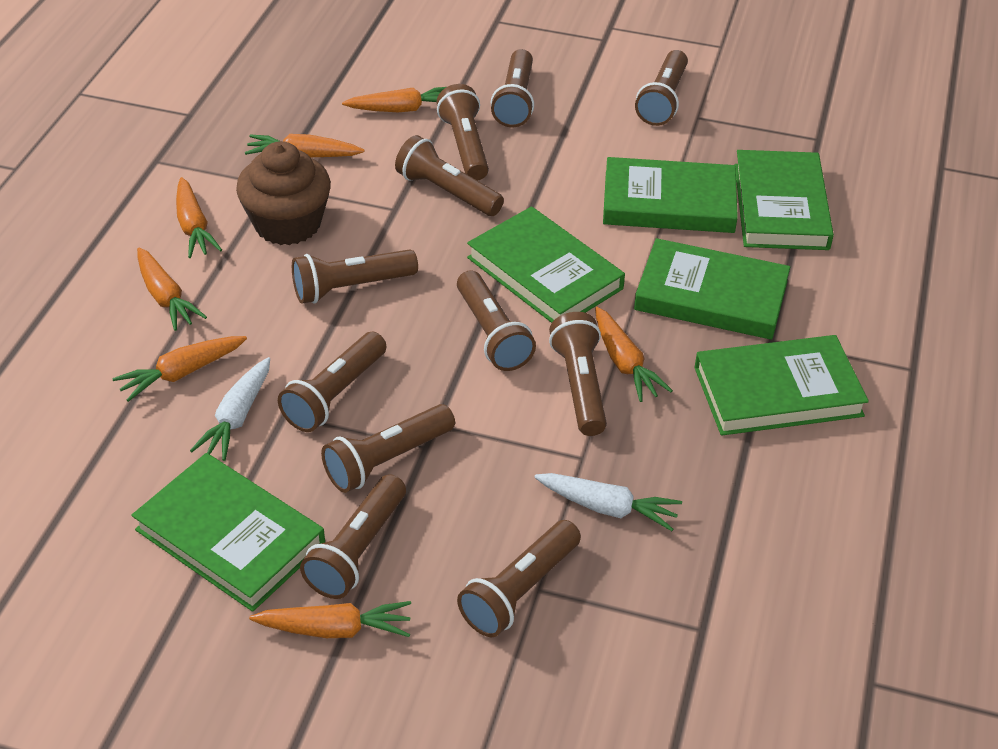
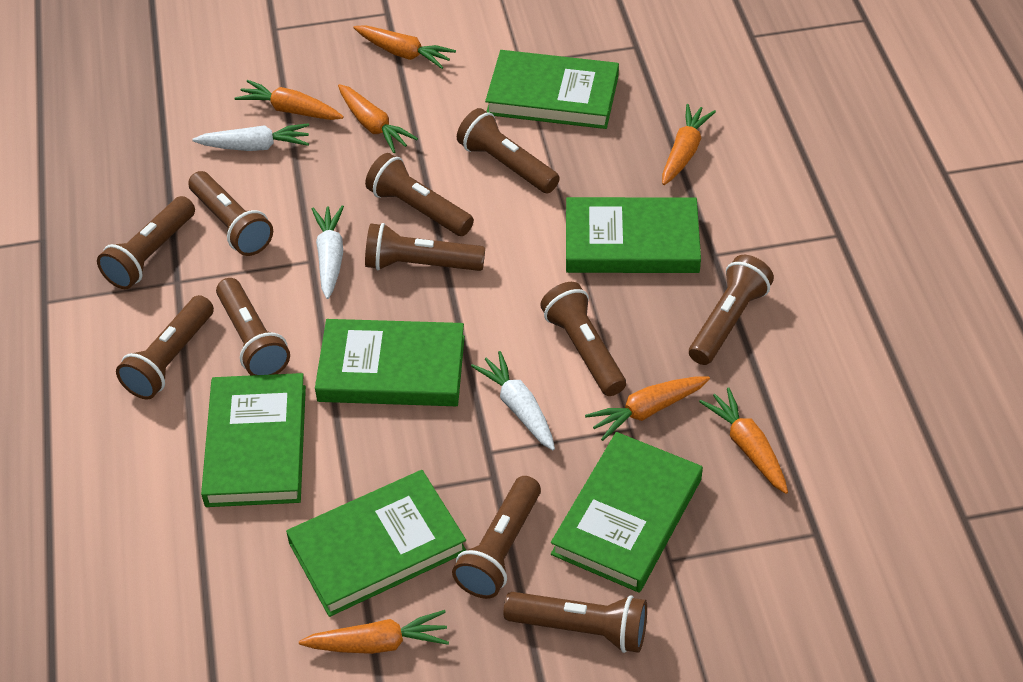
brown cupcake: [236,141,331,245] = 1 -> none = 0
white carrot: [190,357,270,461] [534,473,682,531] = 2 -> [192,123,309,151] [312,205,344,299] [471,351,555,450] = 3

